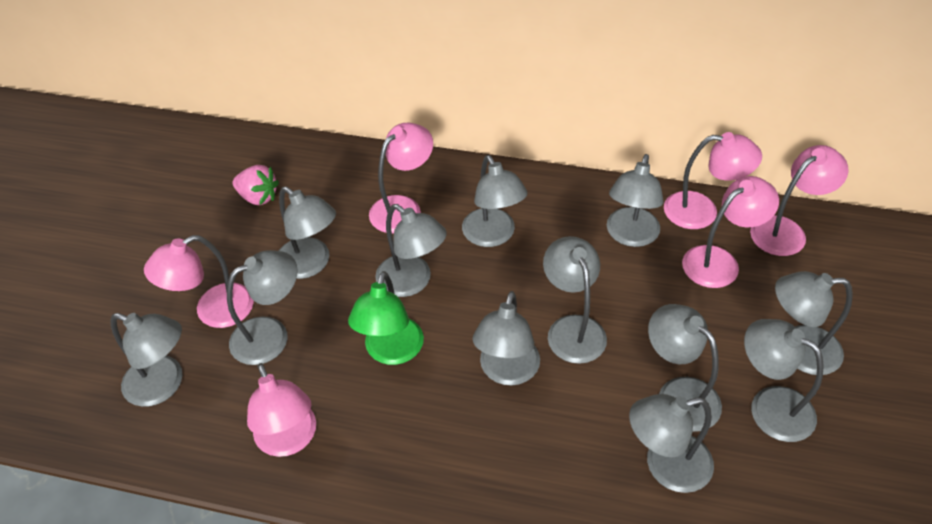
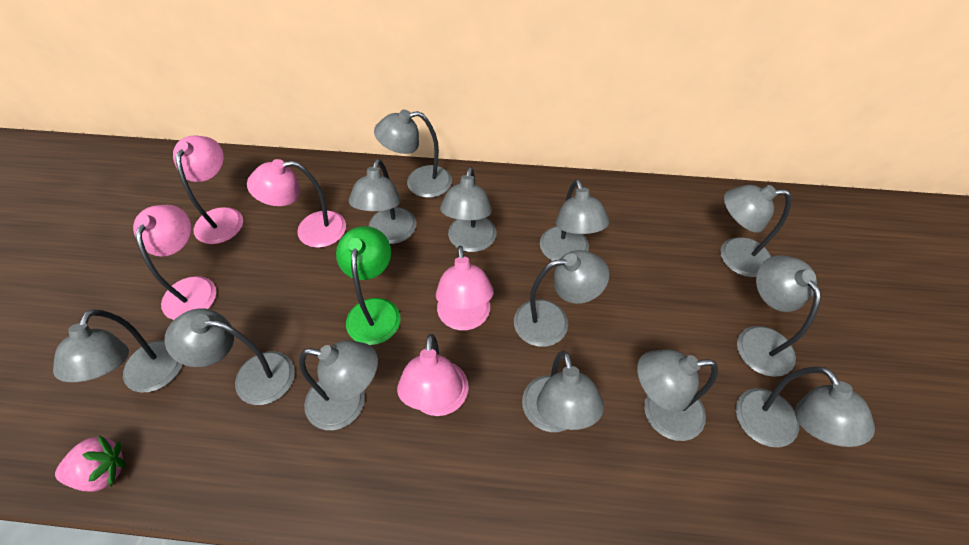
grey lamp: [110,313,183,407] [227,250,298,365] [279,187,336,279] [375,204,447,297] [462,155,528,247] [473,291,540,386] [543,236,607,364] [607,154,663,247] [629,394,714,493] [648,304,722,432] [744,319,824,442] [775,271,853,375] = 12 -> [53,310,183,393] [164,308,295,405] [299,341,378,430] [349,159,416,244] [374,110,452,198] [440,167,496,252] [514,250,609,347] [522,351,604,432] [540,179,609,261] [637,349,718,441] [720,185,791,277] [736,367,875,447] [737,255,821,377] = 13
pink lamp: [144,235,254,328] [247,363,316,457] [369,122,433,233] [664,132,762,229] [682,176,779,288] [750,145,849,256] = 6 -> [133,204,216,320] [173,135,243,244] [247,159,346,248] [397,334,469,416] [436,246,494,330] = 5

